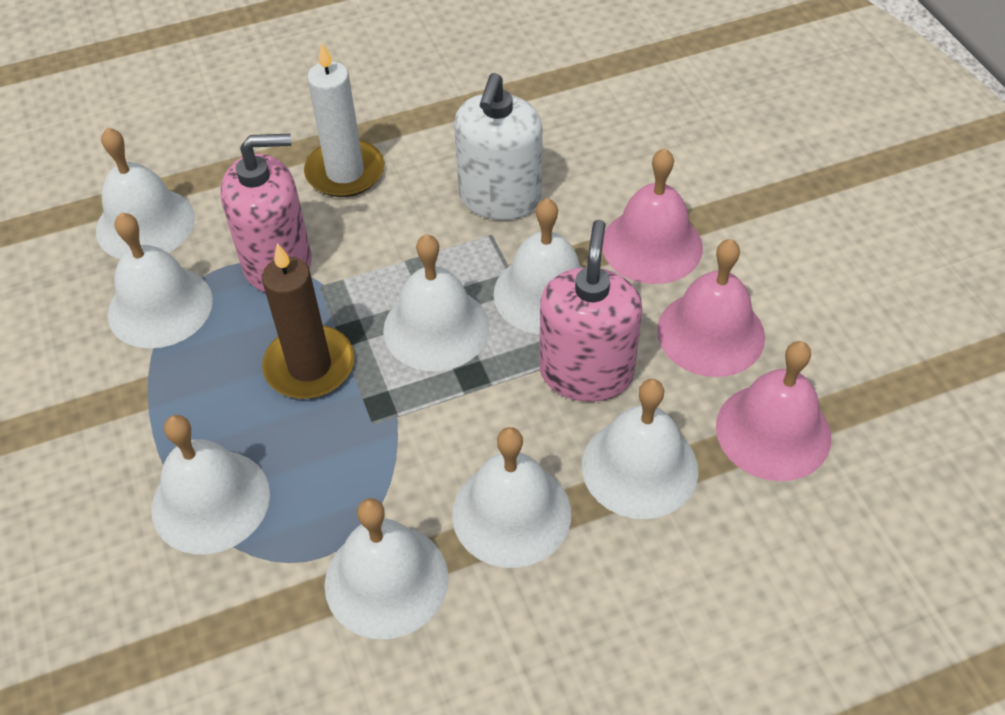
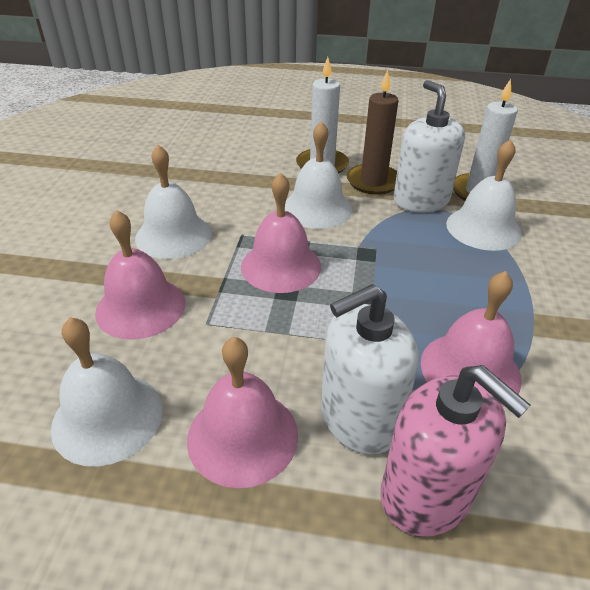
pink bell: [602,148,703,284] [657,239,765,377] [716,341,831,481] = 3 -> [95,210,185,340] [187,337,298,488] [241,172,321,293] [421,271,522,407] = 4
pink soap dispenser: [220,134,312,292] [539,220,642,402] = 2 -> [380,365,531,537] = 1
white bell: [96,127,195,259] [107,213,213,349] [151,415,270,554] [325,498,448,639] [383,234,489,372] [452,427,571,568] [494,198,583,335] [582,379,698,519] = 8 -> [51,317,163,466] [135,145,212,259] [285,121,352,229] [446,139,522,251] = 4
white candle: [304,43,384,197] = 1 -> [296,57,349,174] [453,79,518,201] = 2
white soap dispenser: [454,73,543,220] = 1 -> [321,284,419,455] [393,80,465,213] = 2

